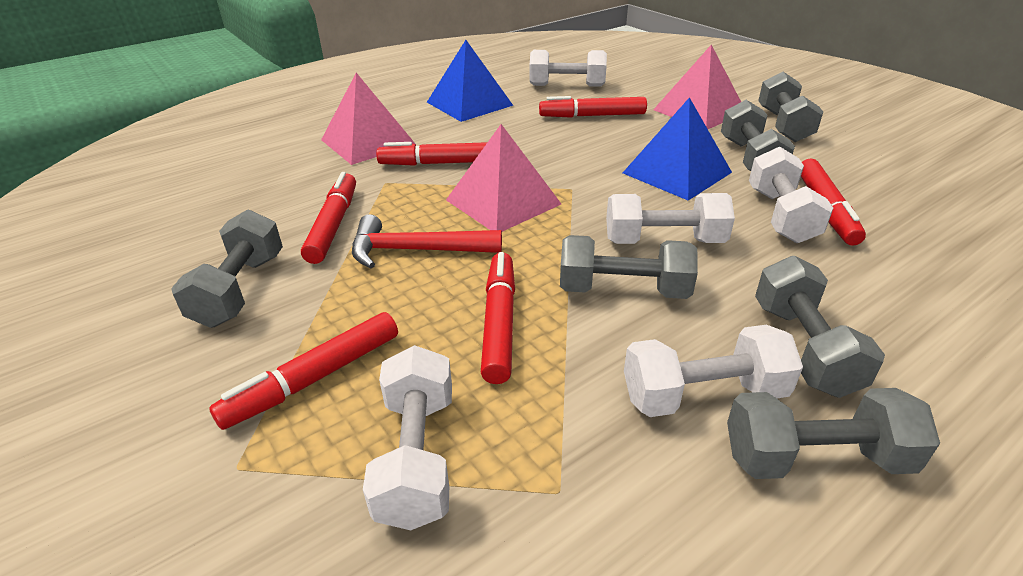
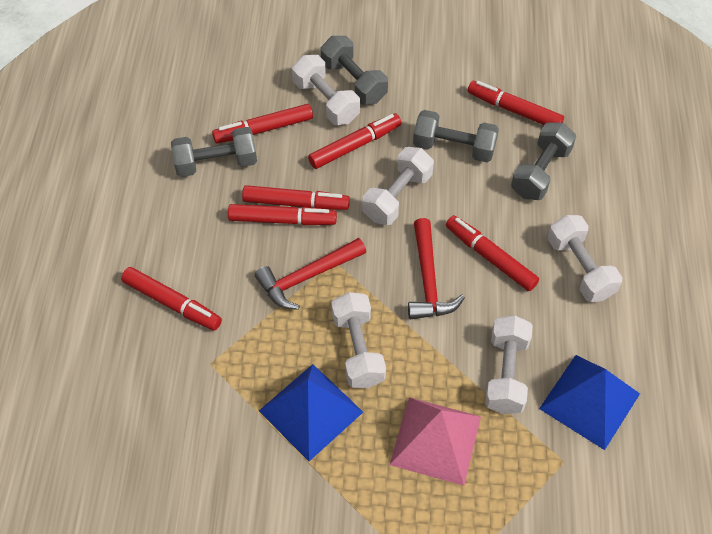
grey dumbbell: [171,209,283,328] [560,235,698,299] [721,100,795,171] [727,388,940,479] [755,256,885,398] [758,72,823,142] = 6 -> [171,127,257,177] [321,36,388,105] [413,110,499,162] [511,122,576,200] = 4
pink pyramid: [321,73,416,165] [446,124,561,232] [653,45,741,129] = 3 -> [390,397,481,486] = 1
red hammer: [352,214,502,268] = 1 -> [255,238,366,310] [408,218,465,320] = 2
red marker: [209,312,398,430] [301,172,356,264] [376,142,487,166] [481,252,515,384] [539,96,647,118] [801,159,866,246] = 6 -> [121,267,222,330] [212,104,313,143] [228,204,337,225] [242,185,350,210] [308,113,401,169] [446,215,539,291] [468,81,564,125] = 7

